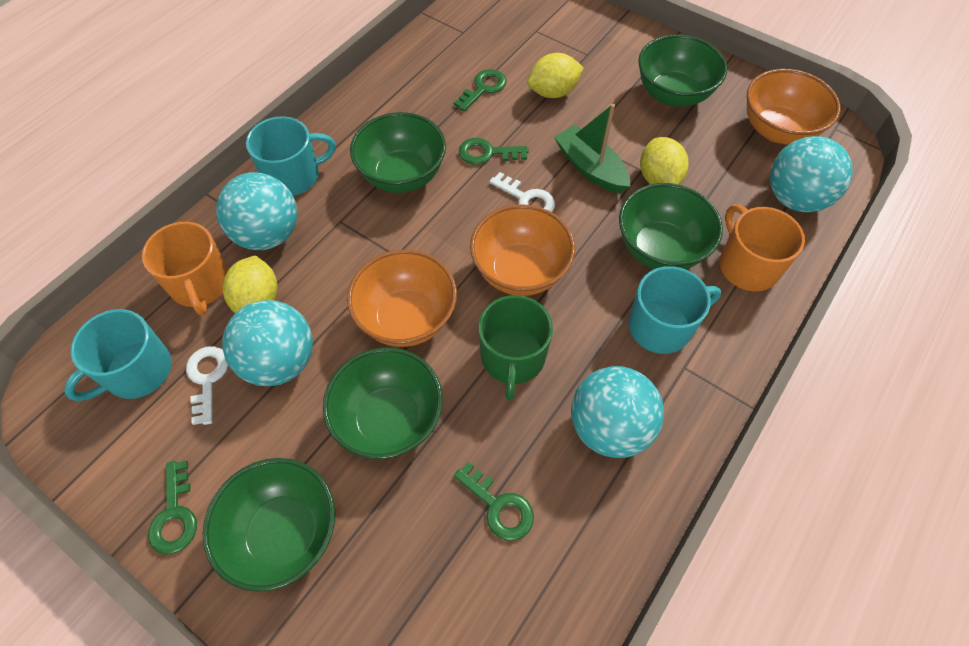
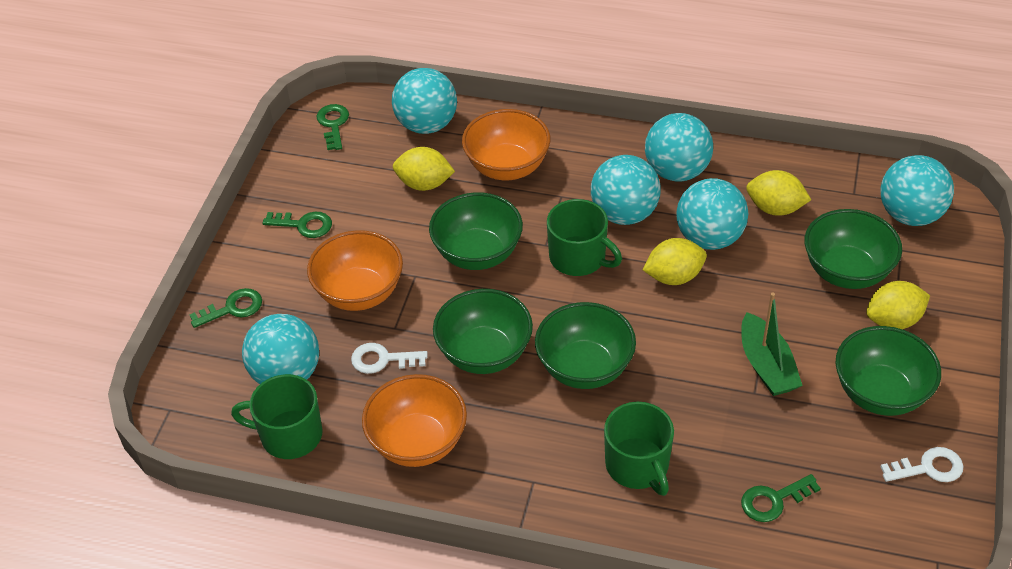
green mug: [478,295,553,400] = 1 -> [231,374,323,459] [547,199,622,276] [604,402,674,496] = 3
orange mug: [142,222,229,316] [720,204,805,291] = 2 -> none = 0
turquoise ball: [216,172,297,250] [222,300,313,386] [571,366,664,458] [770,136,853,212] = 4 -> [242,314,319,384] [392,68,457,134] [591,155,661,225] [645,113,713,182] [676,178,748,250] [880,155,954,226] = 6
turquoise mug: [64,309,172,401] [246,116,336,196] [628,266,721,354] = 3 -> none = 0
yellow lemon: [222,255,278,313] [527,53,584,98] [640,137,689,185] = 3 -> [393,147,455,191] [643,238,707,285] [746,170,811,216] [866,281,930,329] = 4

